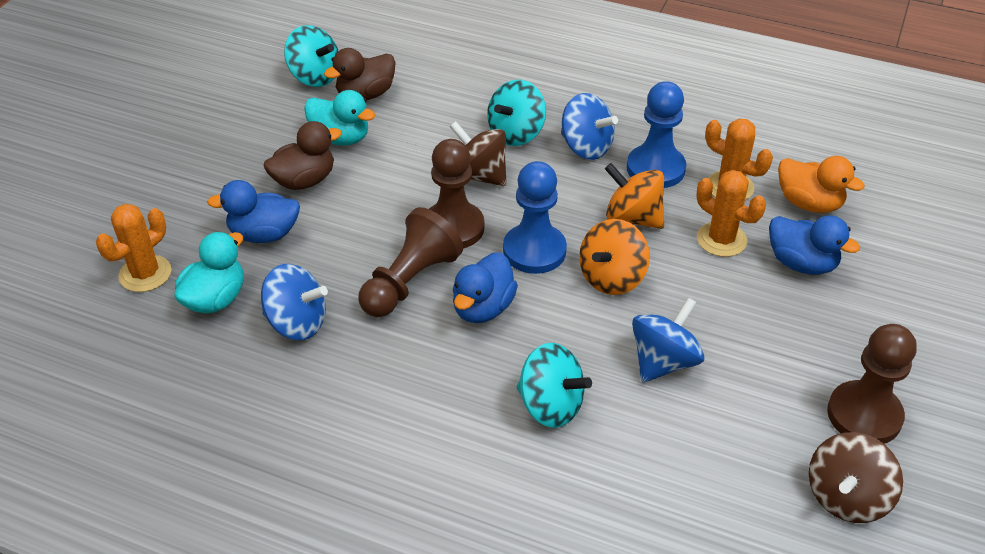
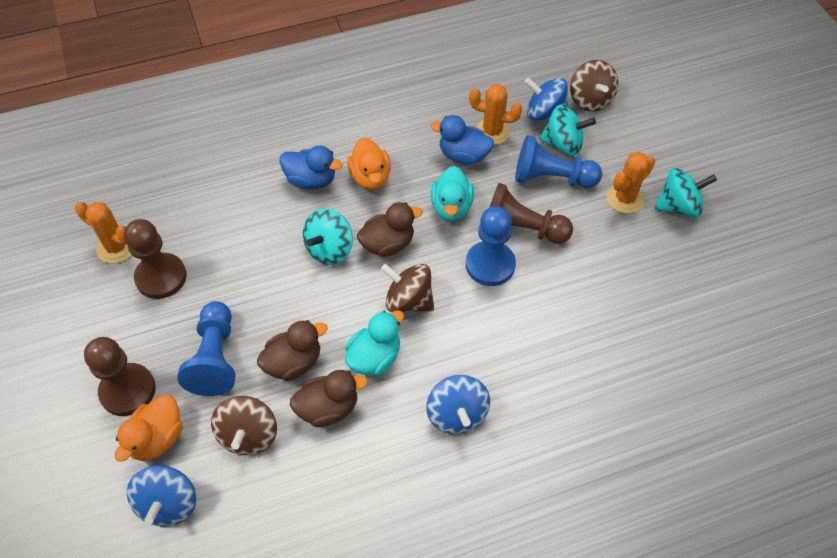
blue duck: [207,180,300,243] [453,252,518,323] [769,215,860,275] = 3 -> [279,145,343,189] [430,115,494,165] = 2
blue pawn: [503,161,567,274] [627,81,686,188] = 2 -> [177,301,236,396] [466,206,516,286] [515,135,602,188] = 3
brown duck: [263,121,342,190] [324,48,396,100] = 2 -> [257,320,328,381] [290,370,368,427] [357,202,423,257] = 3
brown spinning top: [450,121,507,186] [809,432,903,523] = 2 -> [211,396,277,455] [381,264,434,312] [570,60,618,112] = 3
orange duck: [778,156,865,213] = 1 -> [115,395,183,462] [347,137,391,190] = 2
orange spinning top: [579,219,650,295] [605,163,664,229] = 2 -> none = 0

